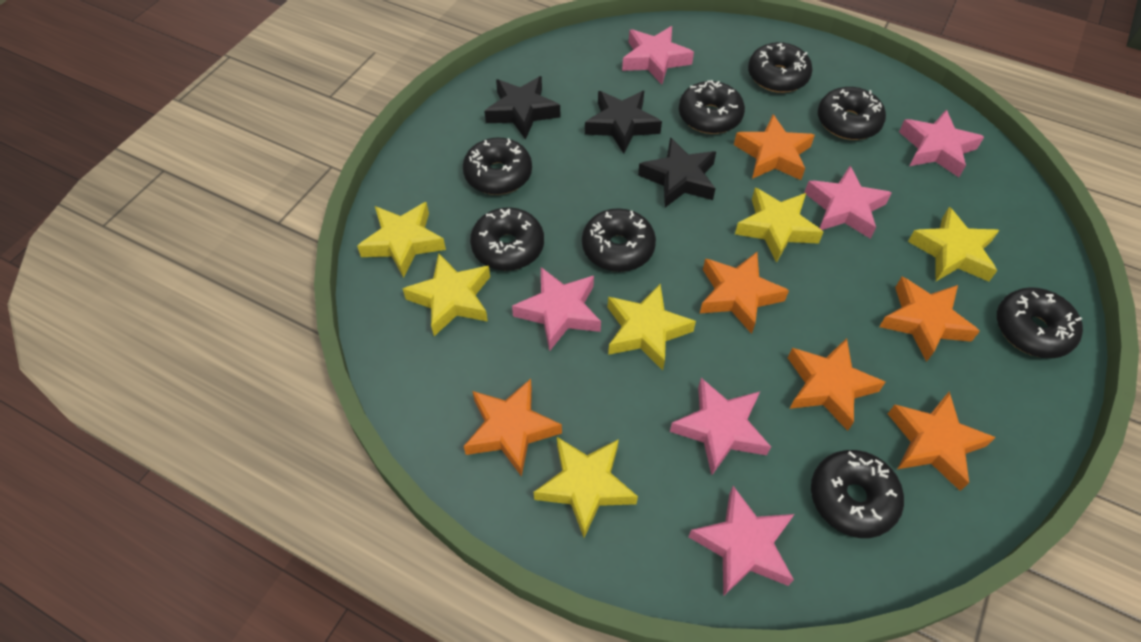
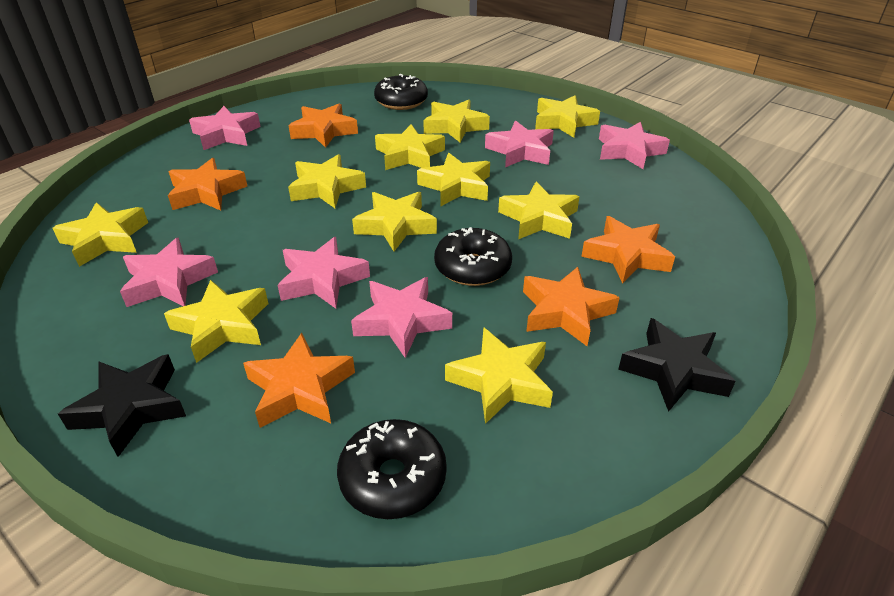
black donut: [463,137,532,195] [470,207,544,271] [582,208,656,272] [679,80,745,134] [748,42,813,93] [811,450,904,538] [818,87,886,140] [997,287,1083,358] = 8 -> [337,419,447,519] [374,74,428,110] [434,227,512,286] = 3
black star: [484,76,560,140] [585,91,662,154] [638,137,716,207] = 3 -> [58,354,186,457] [618,318,736,412] = 2
orange star: [464,379,562,477] [700,252,789,334] [734,114,815,180] [788,338,885,431] [879,277,980,362] [888,392,996,491] = 6 -> [168,158,247,211] [243,333,355,428] [289,103,358,148] [523,267,620,346] [581,216,675,284] = 5
yellow star: [357,202,446,278] [403,253,490,336] [534,437,638,538] [607,284,696,370] [735,188,823,263] [908,207,999,282] = 6 -> [53,203,148,267] [164,280,269,363] [288,154,366,208] [352,192,437,251] [375,124,445,170] [417,153,490,206] [423,100,490,143] [445,327,553,424] [498,181,580,239] [535,95,600,138] = 10

